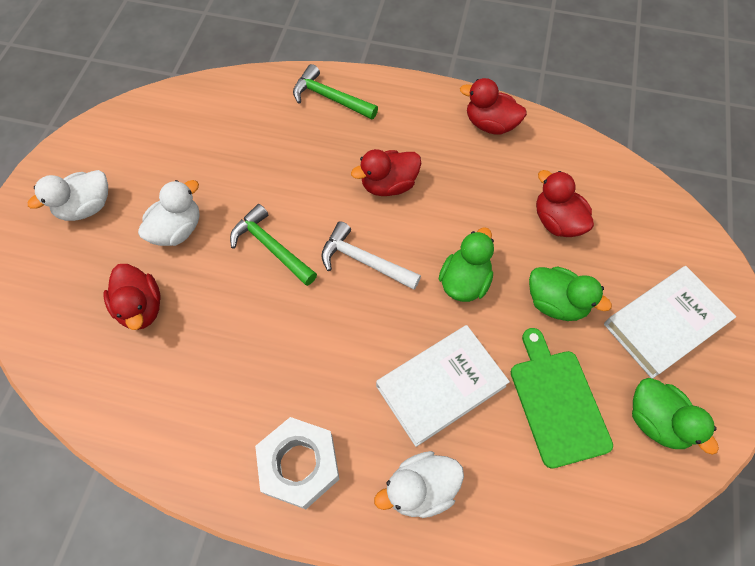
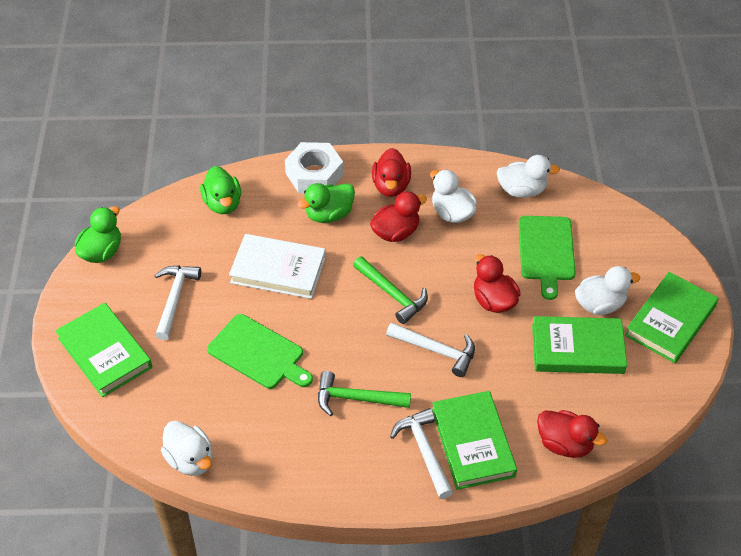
green book: none = 0 -> [55,303,152,397] [432,391,517,490] [532,316,627,374] [625,272,719,363] = 4
green cutting board: [511,328,613,469] = 1 -> [207,314,313,389] [519,216,576,300] = 2
white book: [376,325,510,447] [604,266,736,379] = 2 -> [229,234,326,299] = 1
white duck: [28,170,108,221] [138,180,199,246] [374,451,464,518] = 3 -> [161,420,213,476] [430,169,477,223] [496,155,560,198] [575,266,640,315] = 4
white hammer: [321,221,421,290] = 1 -> [154,266,201,340] [386,322,475,377] [390,408,453,499] = 3

